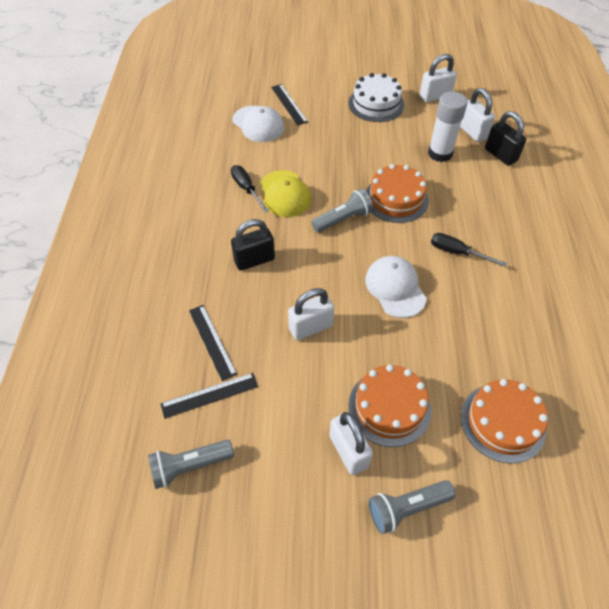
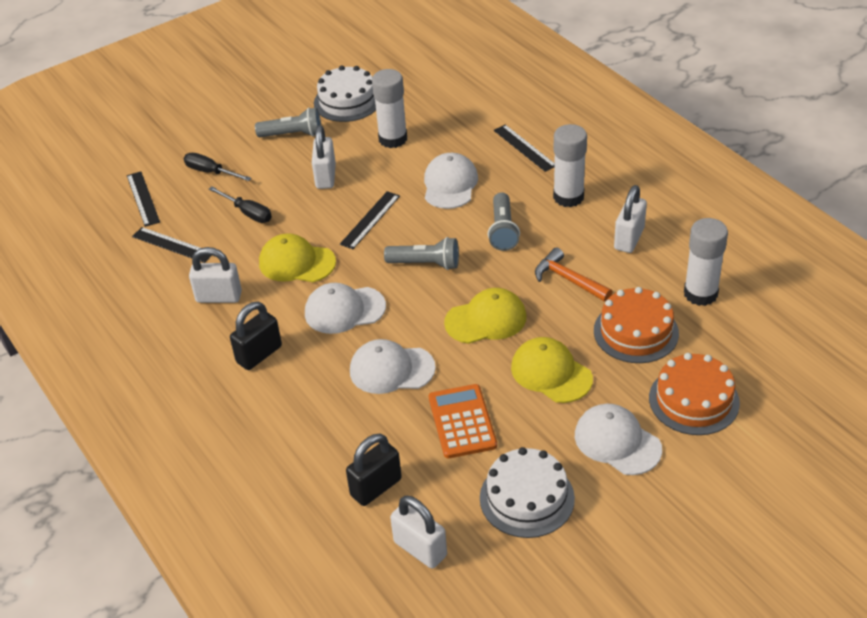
black ruler: [161,373,258,419] [189,305,237,381] [271,84,308,125] = 3 -> [127,171,160,227] [132,227,212,263] [340,191,400,249] [494,125,555,172] = 4
orange cake: [348,364,431,447] [366,164,429,223] [461,379,548,464] = 3 -> [594,287,679,363] [649,353,740,435] = 2
orange calculator: none = 0 -> [429,384,497,458] = 1
orange hammer: none = 0 -> [535,248,612,302] = 1
white cake: [348,73,404,122] = 1 -> [314,65,376,122] [480,447,575,538] = 2
white cap: [232,106,284,142] [365,256,427,318] = 2 -> [305,283,386,334] [350,339,436,394] [424,153,478,209] [575,404,662,475] = 4
white glue stick: [428,91,468,162] = 1 -> [372,69,407,148] [553,124,587,207] [684,218,728,306] = 3
yellow cap: [260,170,311,217] = 1 -> [259,233,336,282] [444,288,526,344] [511,337,593,403] = 3

